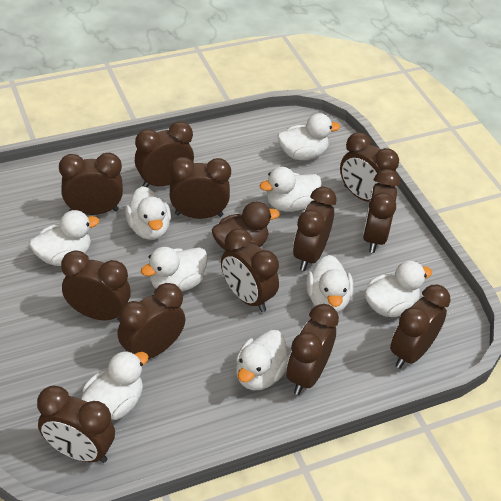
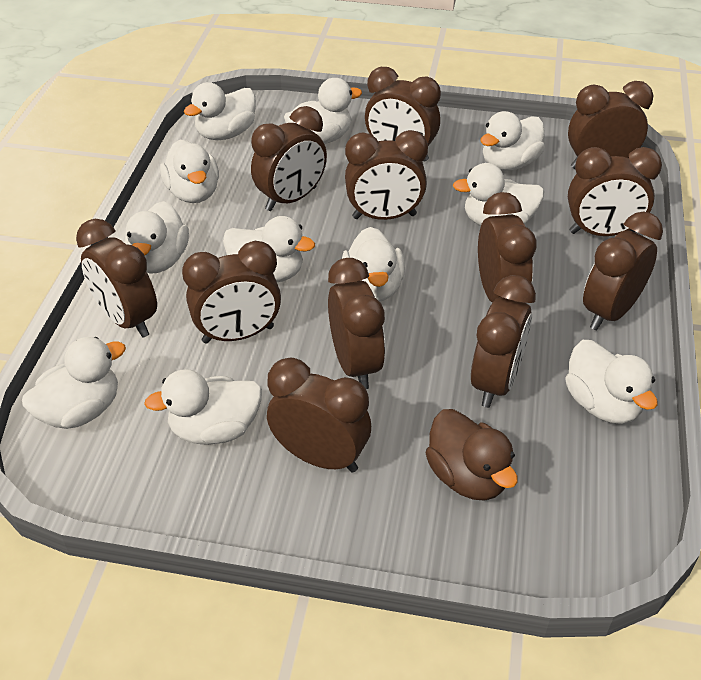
white duck: [29,210,99,266] [81,351,149,420] [125,186,171,240] [141,247,208,292] [236,330,289,390] [260,167,322,212] [278,113,340,160] [306,255,353,313] [364,261,432,317] = 9 -> [22,337,126,429] [125,201,189,274] [144,369,262,445] [160,139,219,203] [184,82,256,140] [223,216,315,282] [284,78,362,144] [342,227,405,302] [453,163,544,226] [480,111,545,171] [565,340,658,424] = 11

